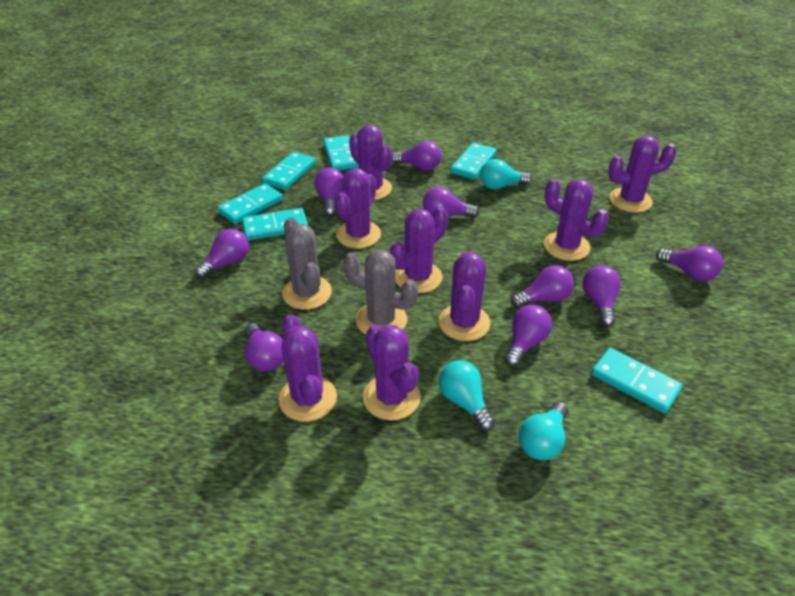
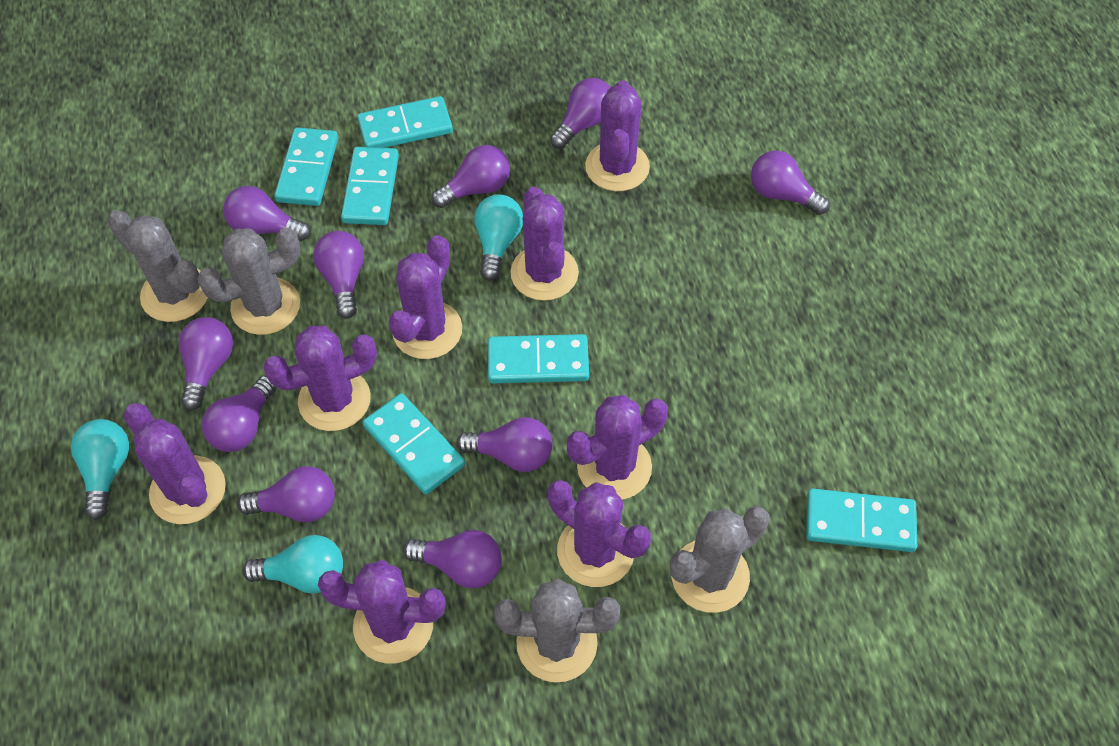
grey cactus: [282,217,332,310] [343,250,418,335] = 2 -> [108,210,208,322] [197,228,300,335] [494,579,620,682] [670,506,769,613] = 4
purple light bulb: [194,229,249,278] [245,323,284,372] [314,168,343,216] [392,141,441,171] [423,187,479,218] [504,305,552,367] [511,265,574,308] [582,265,621,327] [656,246,723,281] = 9 -> [179,317,233,411] [202,375,277,452] [223,186,311,241] [237,466,335,523] [313,231,364,319] [403,530,502,588] [431,145,510,208] [457,417,552,472] [550,78,611,149] [751,151,830,215] = 10

